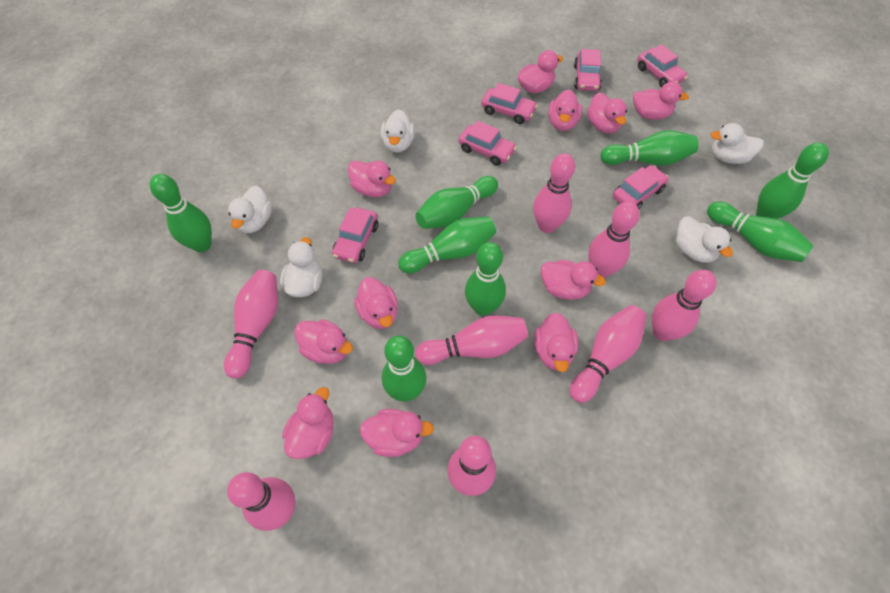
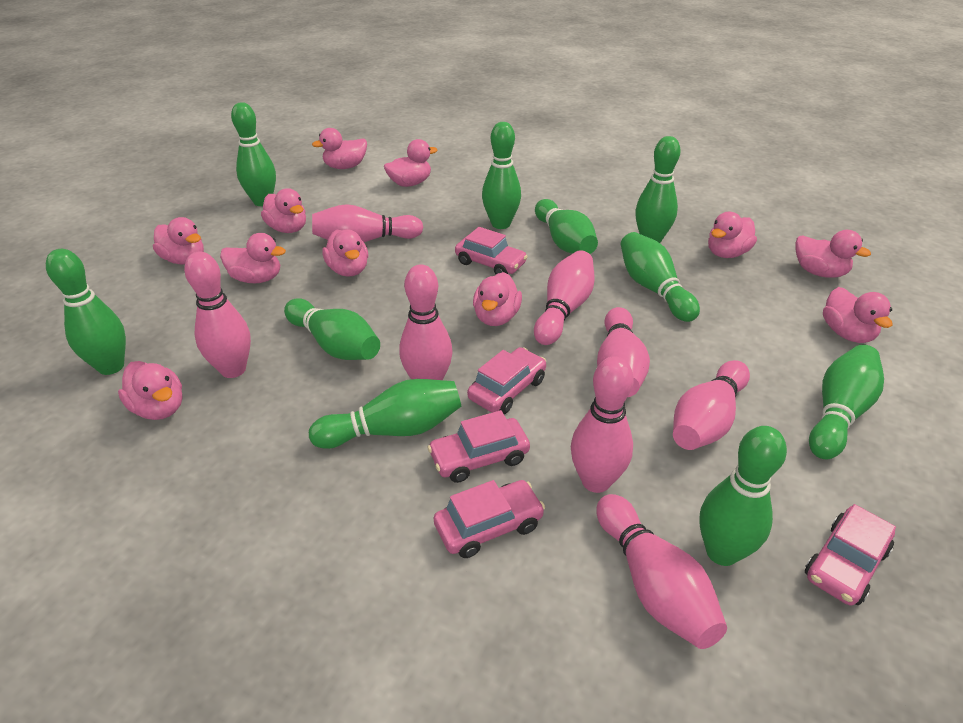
green bowling pin: [150,174,212,252] [382,335,426,401] [398,216,496,273] [415,176,498,229] [465,242,506,316] [600,130,698,165] [707,201,813,262] [756,142,829,219] = 8 -> [46,249,126,375] [231,102,276,206] [284,298,380,360] [309,379,461,449] [482,122,521,229] [535,199,598,254] [621,232,700,322] [635,136,681,243] [699,426,787,566] [809,345,884,459] = 10
pink car: [332,207,378,263] [458,121,517,166] [481,83,538,124] [574,49,602,91] [613,165,669,209] [637,44,688,87] = 6 -> [427,410,530,483] [434,480,545,558] [455,227,528,274] [467,347,546,414] [805,504,896,606] = 5
white duck: [228,186,272,233] [280,237,322,297] [381,109,415,153] [676,216,733,263] [711,123,764,164] = 5 -> none = 0

